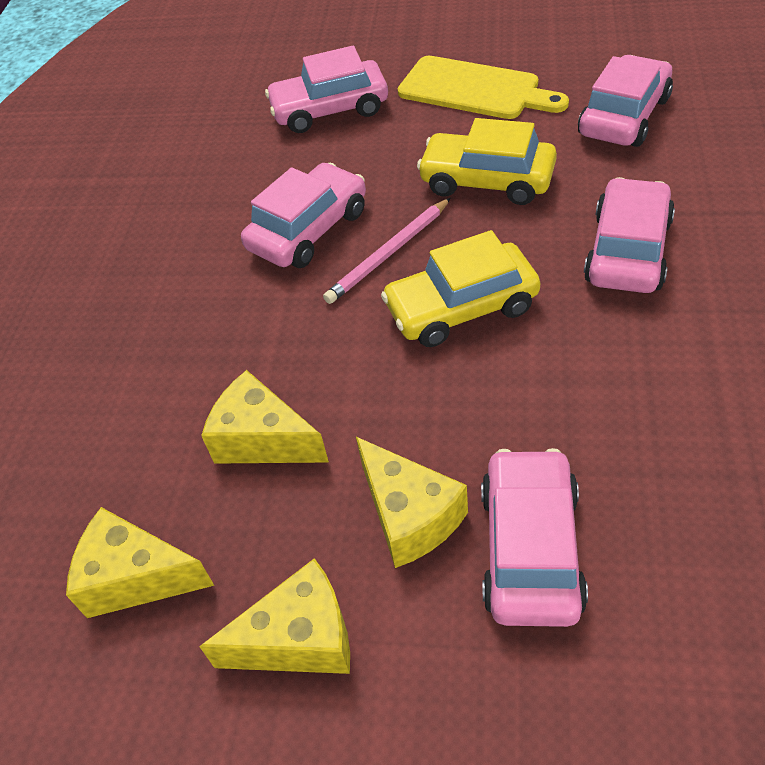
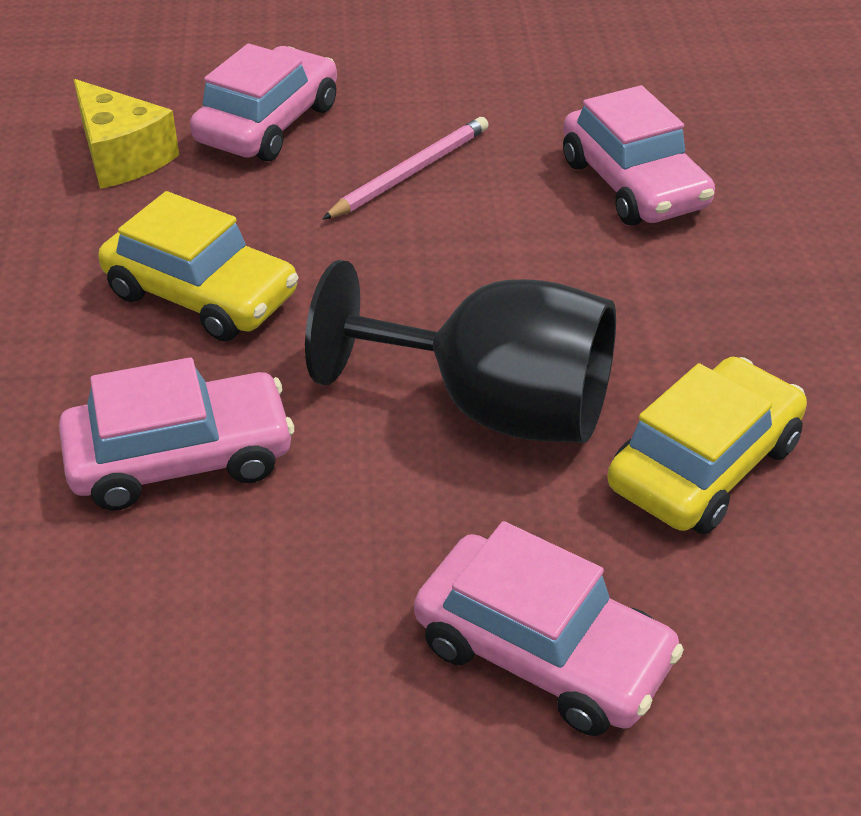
black goblet: none = 0 -> [305,260,616,443] = 1
pink car: [241,163,366,268] [265,46,388,133] [481,448,588,627] [578,55,673,147] [584,177,675,293] = 5 -> [59,358,294,511] [190,44,337,161] [414,521,684,736] [563,85,715,225] = 4
yellow cheese: [66,507,215,618] [199,558,350,674] [201,370,329,464] [356,437,468,568] = 4 -> [74,79,179,189] = 1
yellow cutting board: [398,56,569,119] = 1 -> none = 0

